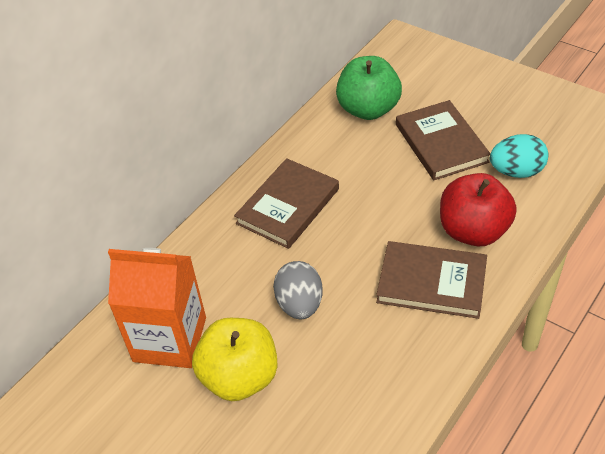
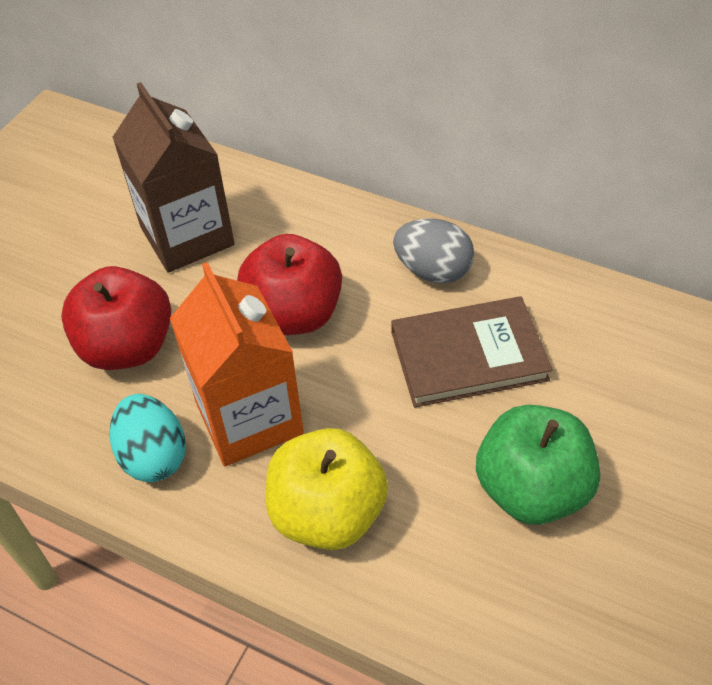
brown book: [234,158,339,249] [376,241,487,319] [396,100,491,180] = 3 -> [391,296,552,408] = 1
brown carton: none = 0 -> [112,82,235,273] = 1
red apple: [440,173,517,246] = 1 -> [61,266,171,370] [237,234,342,335] = 2

